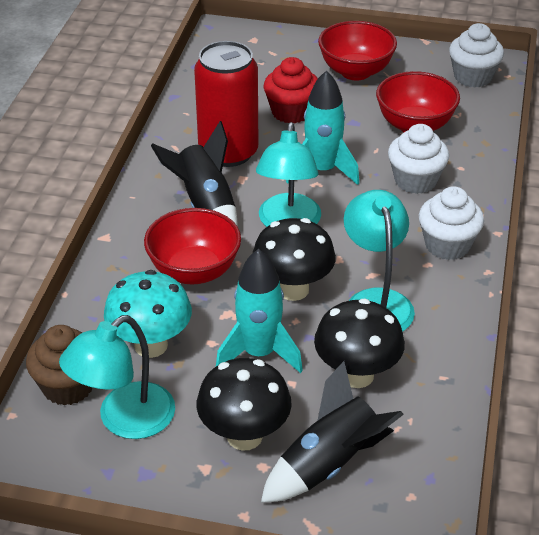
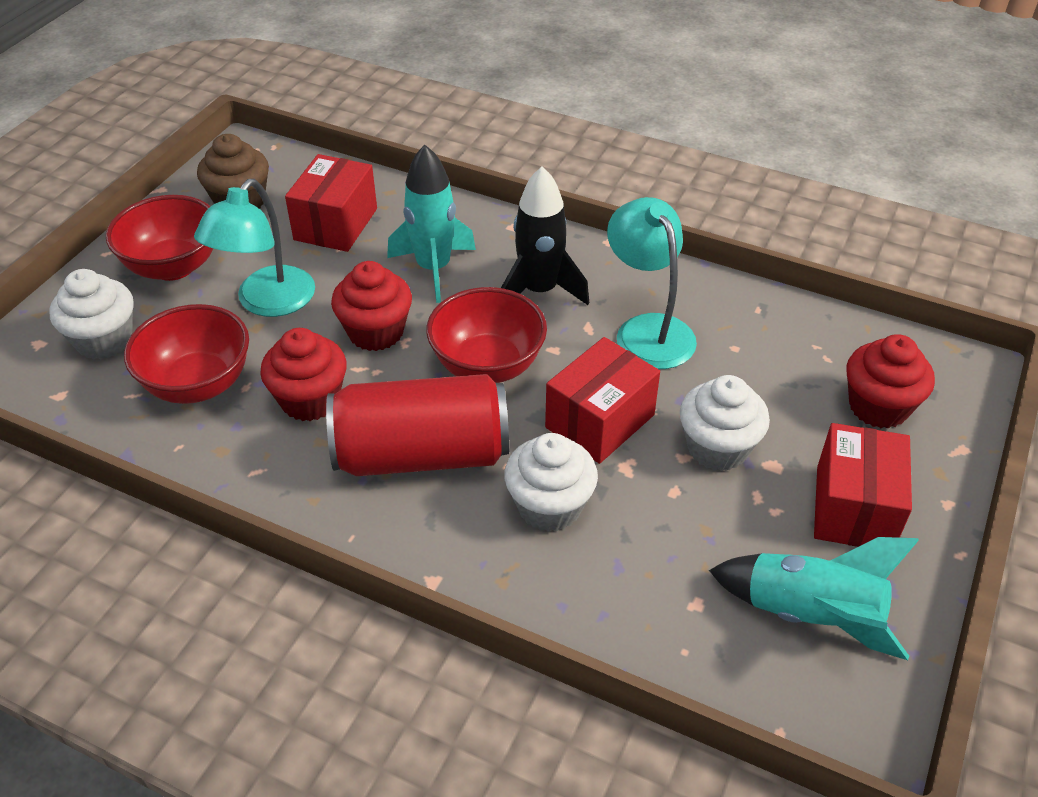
black mushroom: [197,358,292,451] [253,218,336,301] [314,298,405,388] = 3 -> none = 0
black rocket: [151,121,238,227] [261,361,404,502] = 2 -> [501,167,590,305] = 1
red box: none = 0 -> [285,154,377,252] [545,337,660,464] [814,423,912,547] = 3
red cupcake: [264,57,318,123] = 1 -> [260,328,347,421] [331,261,412,351] [846,334,935,429] = 3
turquoise lamp: [59,315,175,439] [256,122,321,227] [344,190,415,332] = 3 -> [194,179,315,317] [607,197,697,369] = 2
turquoise mushroom: [104,270,192,358] = 1 -> none = 0

